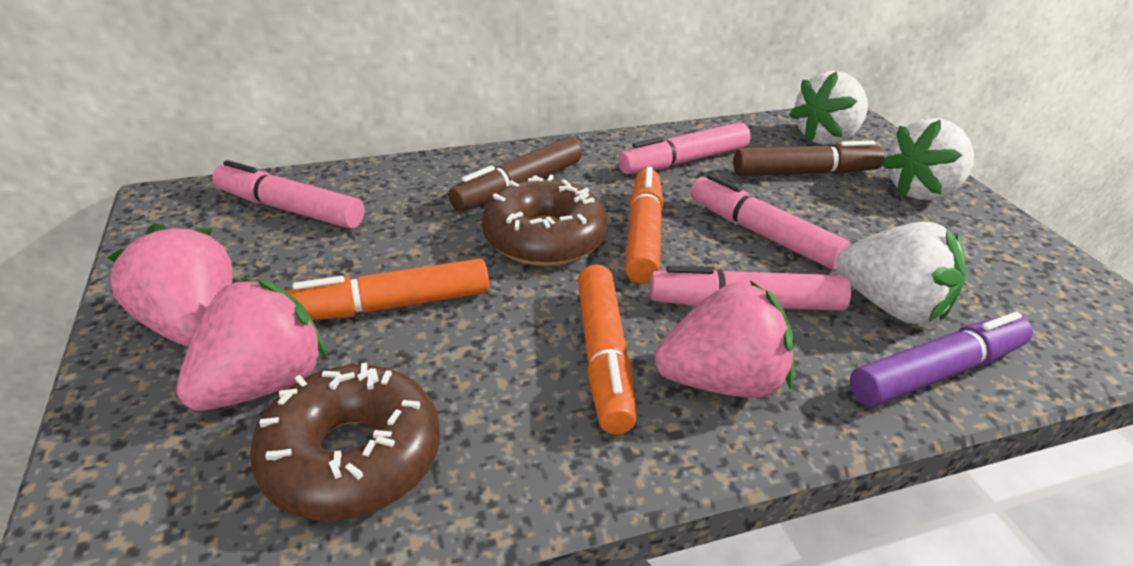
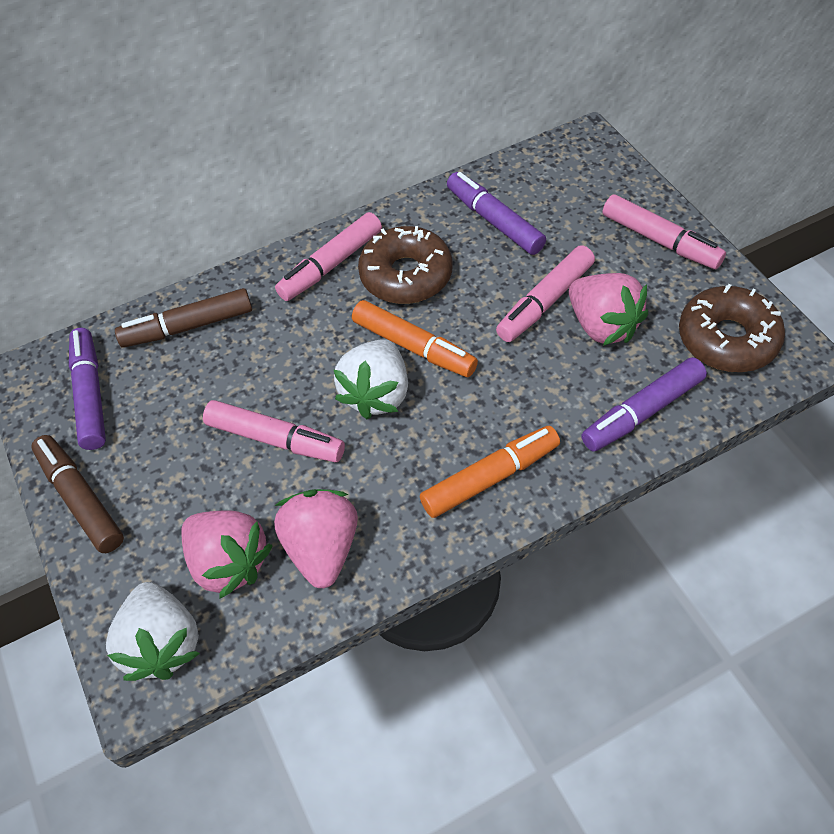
orange marker: [285,258,489,320] [578,264,636,435] [625,167,663,284] = 3 -> [352,300,478,377] [420,426,560,518] = 2
purple marker: [850,312,1033,407] = 1 -> [69,328,106,450] [447,172,546,255] [581,357,707,452] = 3
white strawberry: [789,71,868,145] [836,222,966,324] [881,118,974,200] = 3 -> [106,582,200,681] [333,339,408,419] = 2

